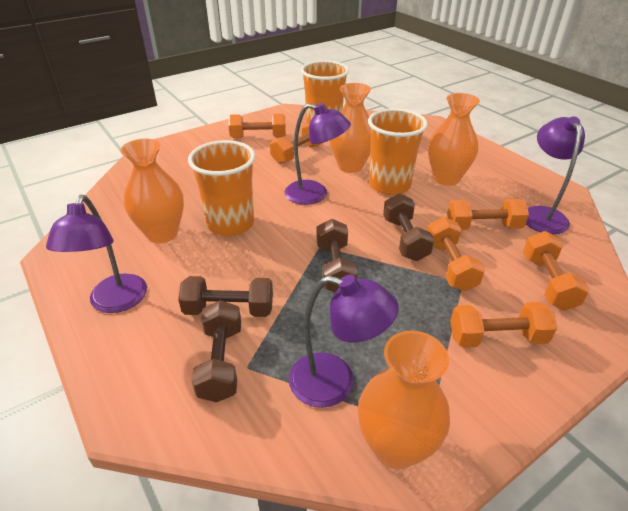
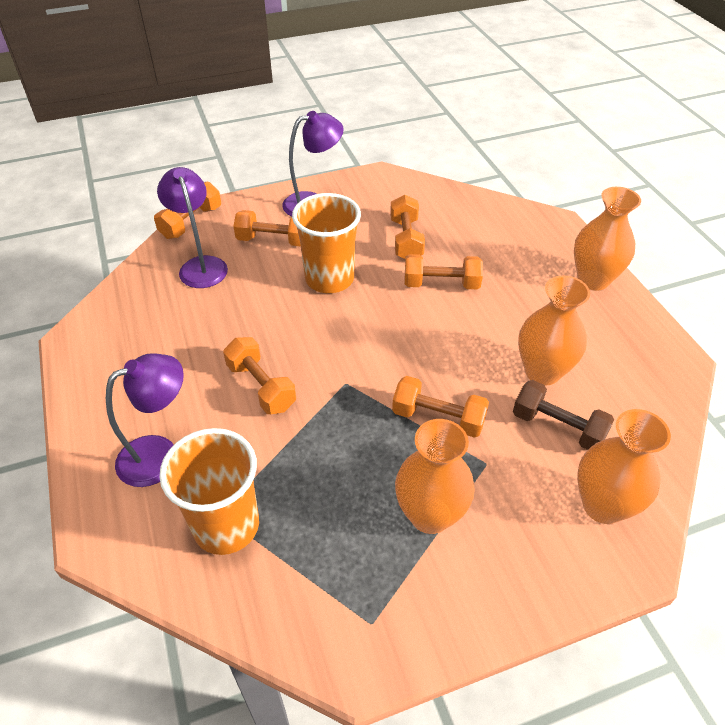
brown dumbbell: [178,276,273,317] [192,300,241,402] [317,219,358,292] [383,193,434,261] = 4 -> [513,380,614,450] = 1
orange cup: [188,140,255,236] [301,60,349,124] [368,108,428,195] = 3 -> [159,428,259,555] [292,193,361,293] = 2
purple lamp: [46,195,147,313] [285,103,351,205] [289,275,399,408] [526,116,585,234] = 4 -> [106,353,184,487] [157,167,228,288] [282,111,344,217] = 3

